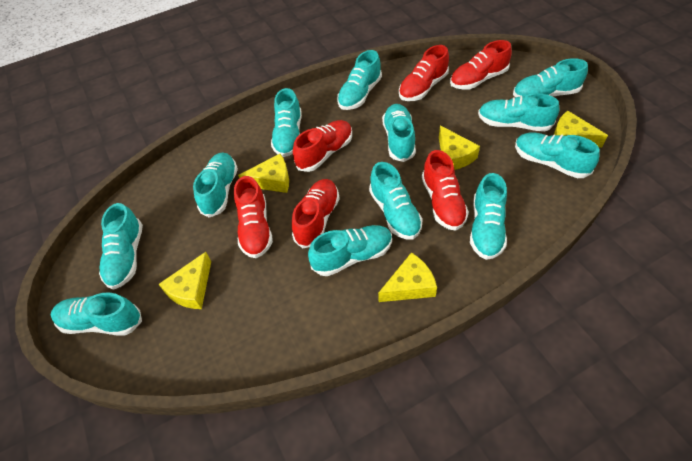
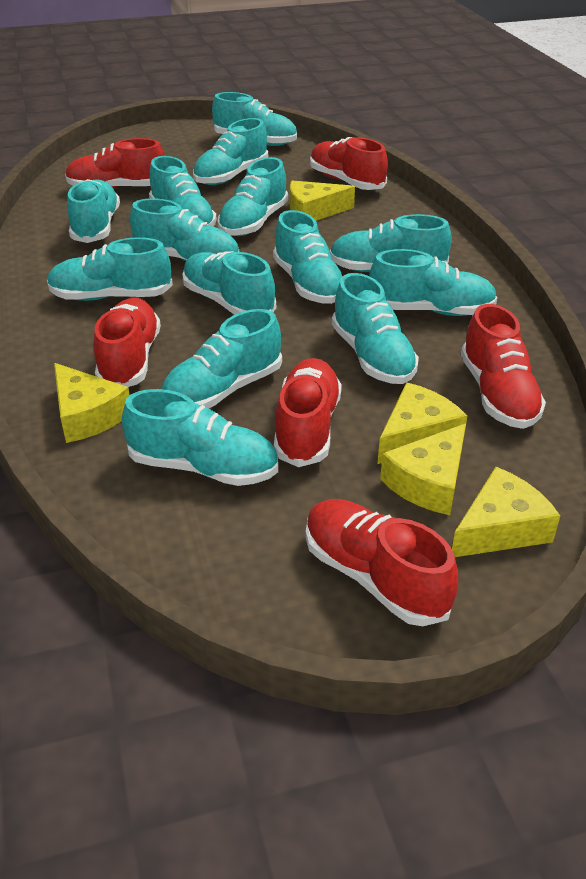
turquoise shoe: [51,292,142,335] [99,203,143,290] [193,153,238,218] [271,88,302,157] [308,225,392,276] [337,50,382,110] [369,162,423,240] [382,104,416,162] [470,173,507,260] [478,93,559,132] [513,58,588,97] [515,132,600,178] = 12 -> [47,237,173,301] [67,179,120,243] [122,389,278,486] [130,198,239,261] [149,156,216,227] [162,309,282,409] [182,251,276,315] [193,118,268,185] [212,92,297,146] [218,157,288,236] [273,210,343,304] [330,214,452,272] [332,273,419,384] [369,249,498,316] = 14

